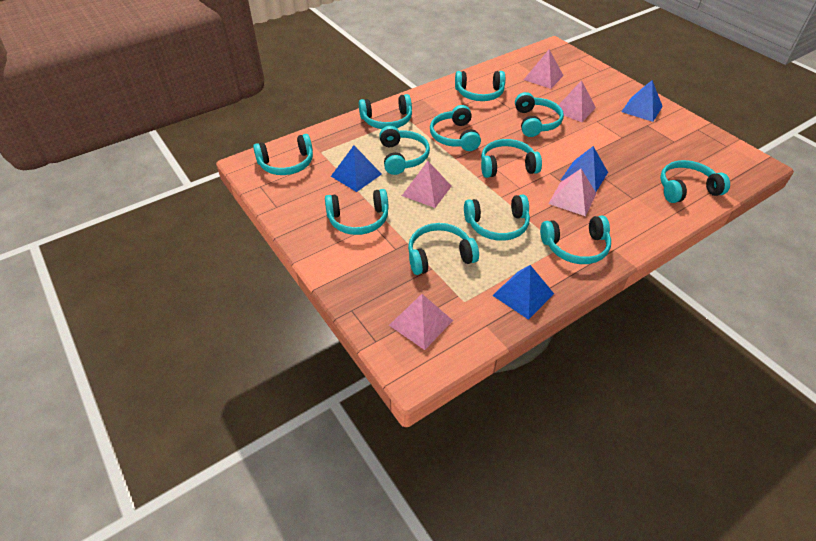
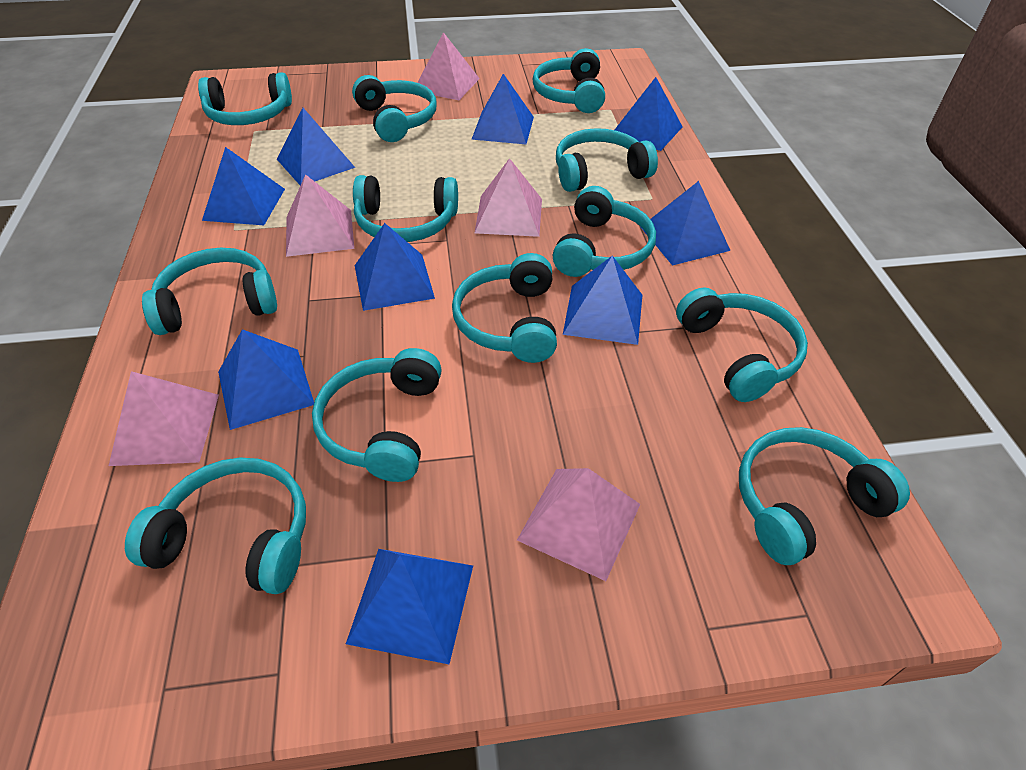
blue pyramid: [331,146,382,192] [492,265,554,320] [561,146,608,192] [621,80,663,122] = 4 -> [202,147,285,225] [218,329,314,430] [277,108,355,185] [346,549,473,664] [355,223,435,311] [471,74,534,144] [563,256,642,345] [615,77,683,151] [641,181,731,266] = 9

